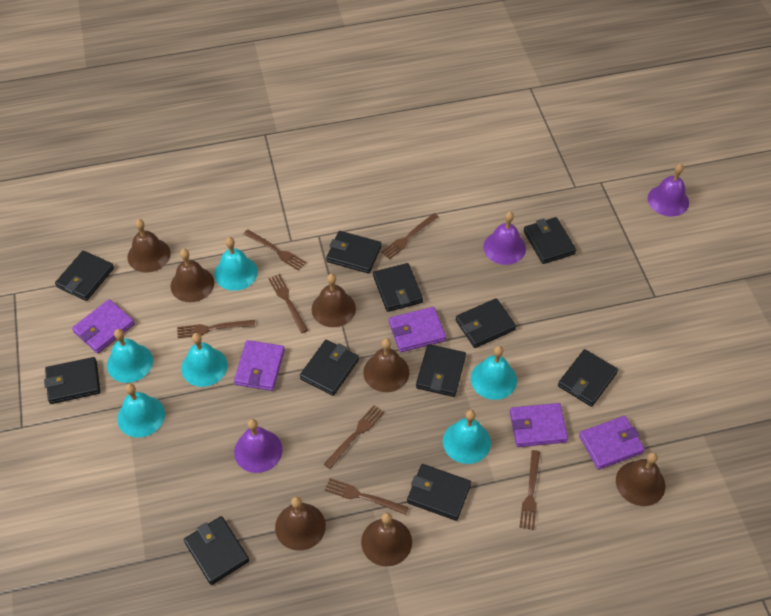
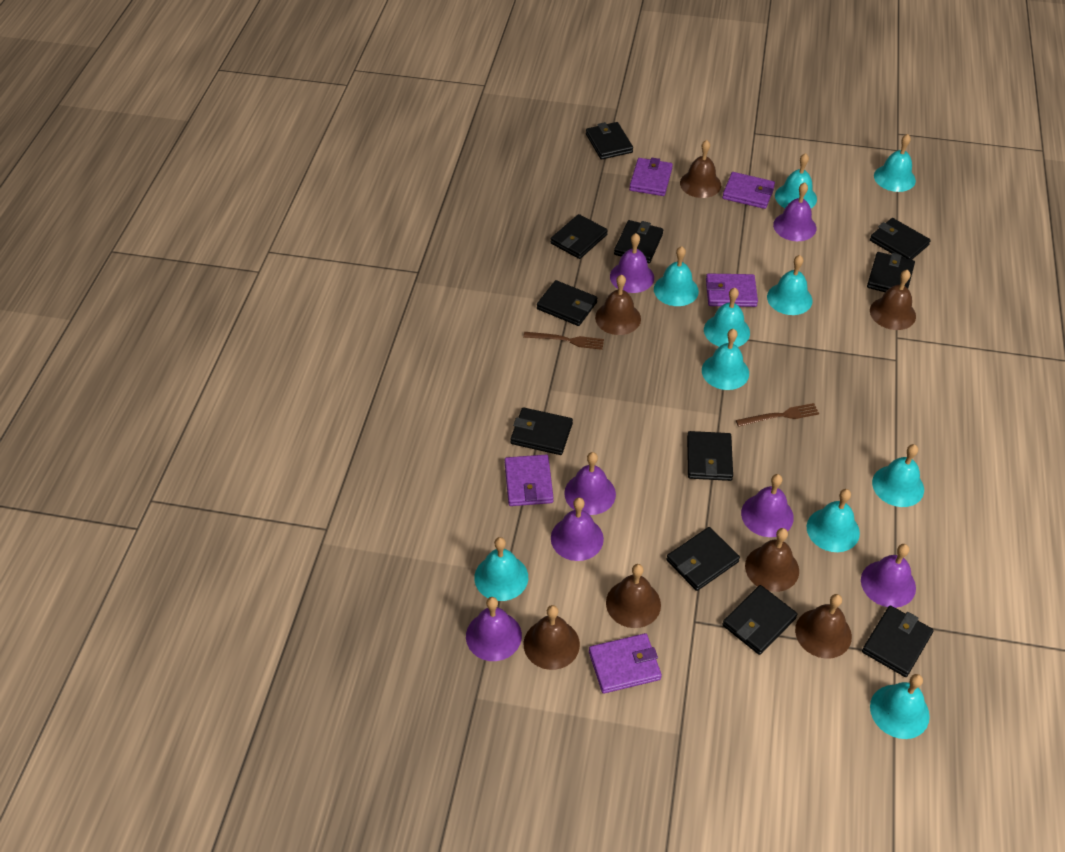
brown fork: [177,320,255,338] [244,229,306,271] [268,274,308,333] [324,405,384,469] [325,478,409,515] [381,213,439,259] [519,450,540,530] = 7 -> [523,332,604,350] [736,403,819,427] = 2
purple bell: [234,419,283,473] [483,211,526,265] [648,163,689,217] = 3 -> [466,597,522,661] [551,498,604,561] [564,452,616,515] [610,233,654,293] [741,474,794,537] [773,182,816,241] [861,544,916,608] = 7
turquoise bell: [107,329,153,383] [117,383,165,438] [181,333,227,387] [214,237,258,291] [443,410,491,464] [471,346,517,400] = 6 -> [474,537,528,601] [654,246,699,306] [702,329,749,390] [704,288,750,347] [767,255,813,315] [775,153,817,208] [807,489,860,552] [870,674,930,739] [872,444,924,507] [874,134,916,192] = 10

